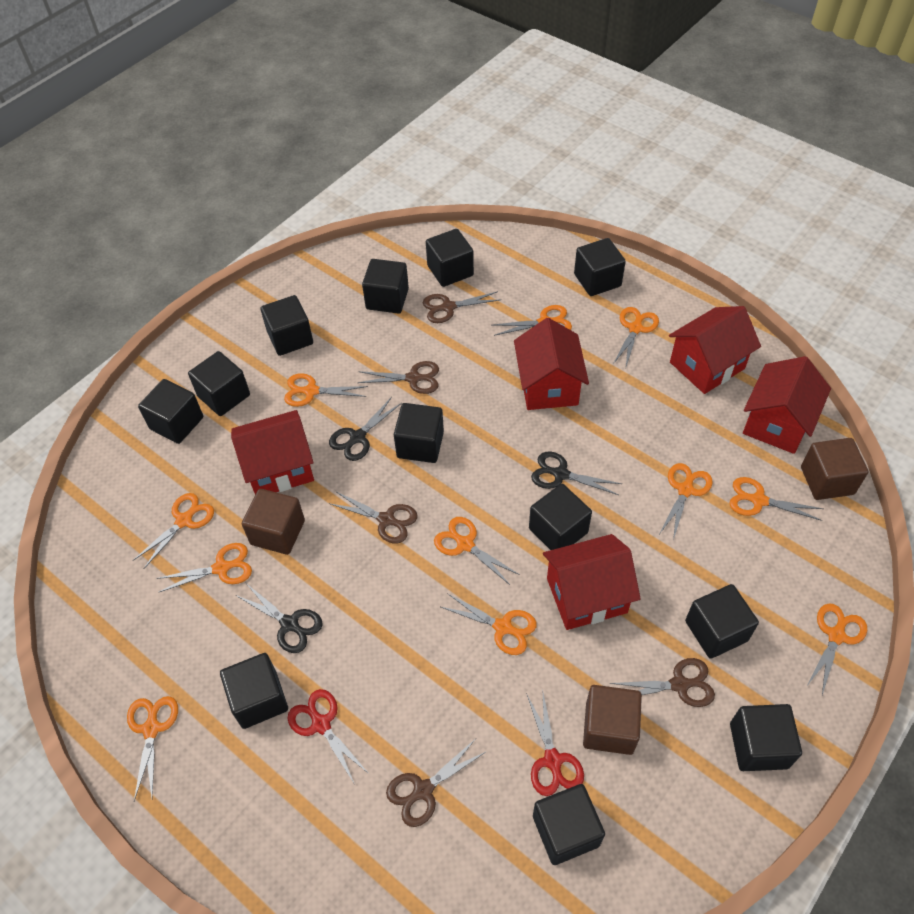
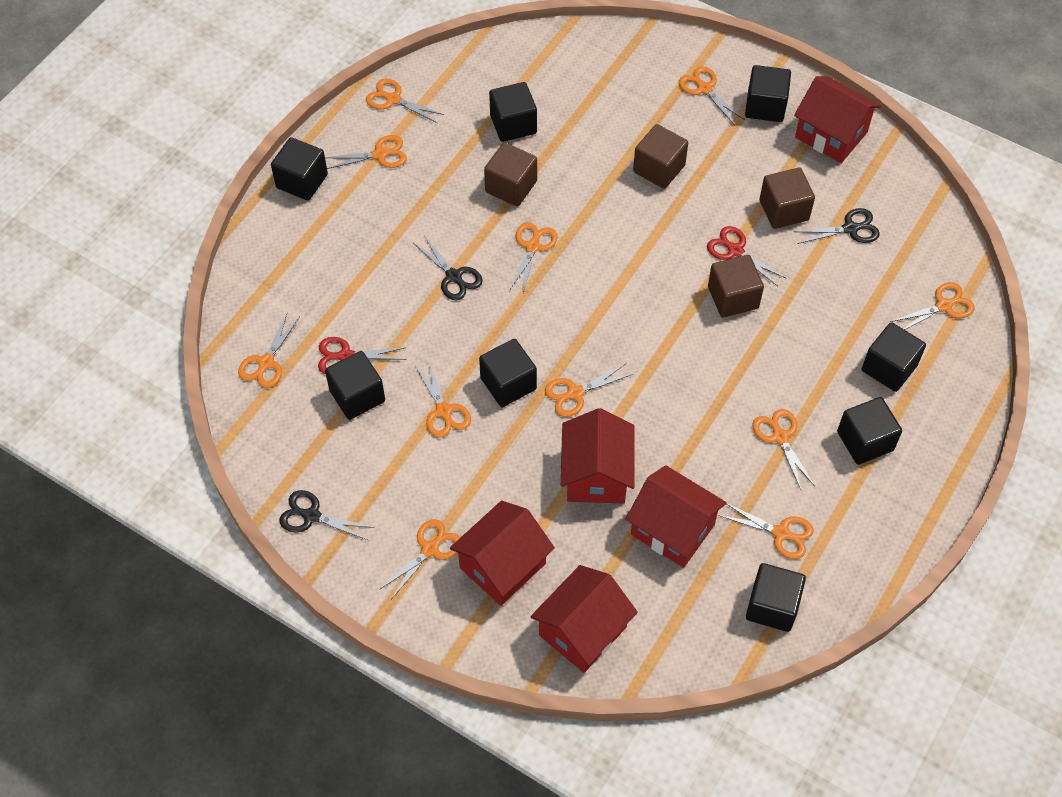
black cube: [138,379,203,444] [188,351,250,416] [220,653,288,729] [260,295,313,356] [362,259,409,314] [394,403,444,463] [426,229,474,287] [529,484,592,550] [533,784,605,865] [574,238,626,296] [685,584,759,659] [730,704,802,771] = 12 -> [271,137,328,201] [325,351,385,420] [479,339,537,407] [489,82,537,142] [745,65,791,122] [746,563,806,632] [837,397,902,465] [862,322,926,392] = 8
brown cube: [242,489,305,555] [583,685,642,755] [801,438,868,500] = 3 -> [484,142,537,207] [633,124,688,189] [708,255,764,318] [760,168,815,229] = 4
brown scissors: [329,492,417,544] [357,361,439,394] [386,740,487,827] [423,291,500,323] [610,658,715,707] = 5 -> none = 0

